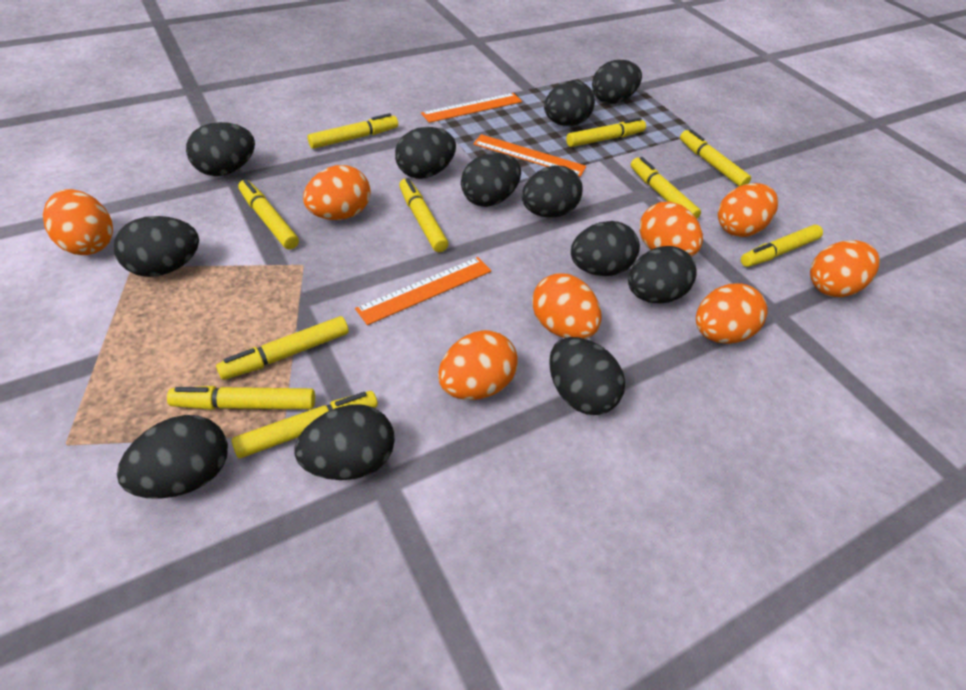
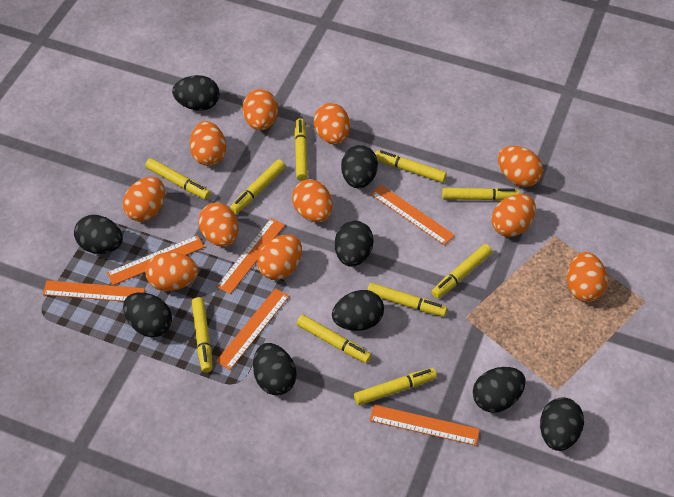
black egg: [114,216,199,277] [117,415,228,499] [186,122,255,176] [295,404,395,480] [395,127,456,179] [461,153,521,207] [522,165,583,218] [544,81,595,126] [549,337,625,415] [571,221,640,276] [592,60,642,104] [628,246,697,303] = 12 -> [74,215,123,254] [123,292,172,337] [172,75,220,111] [253,343,297,395] [332,290,384,331] [335,221,373,267] [341,145,378,188] [473,367,526,413] [540,397,584,451] = 9
orange egg: [43,189,113,255] [303,165,370,220] [438,330,518,400] [532,273,602,339] [639,202,703,257] [696,283,767,344] [718,183,778,237] [810,240,880,297] = 8 -> [123,177,165,222] [146,252,198,291] [190,121,226,166] [198,203,238,247] [243,89,278,130] [257,235,302,280] [292,179,333,222] [314,103,350,144] [491,194,536,237] [498,146,543,187] [567,252,608,302] = 11
orange ruler: [355,257,491,325] [421,93,522,123] [473,134,586,177] = 3 -> [43,280,145,302] [107,235,204,285] [216,218,285,294] [216,288,289,370] [370,405,480,446] [371,185,455,245] = 6

